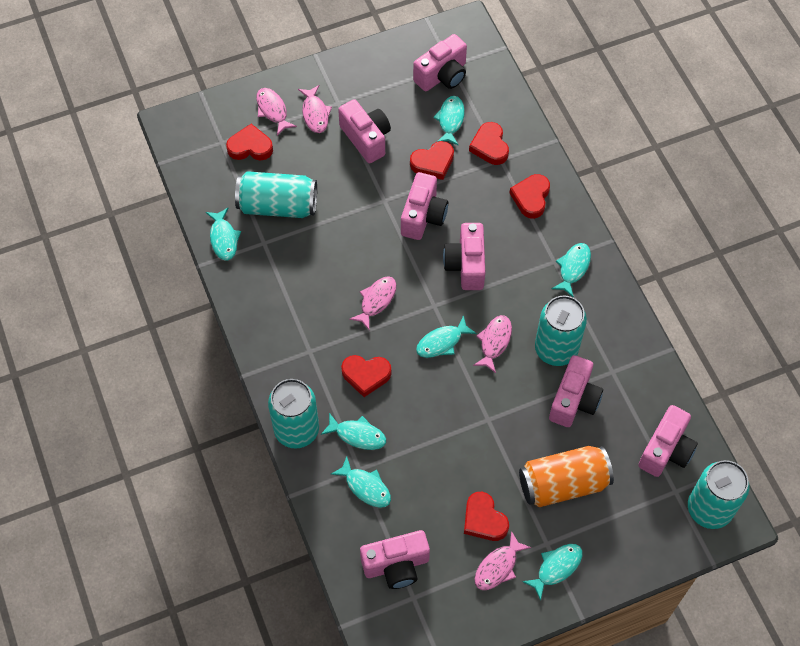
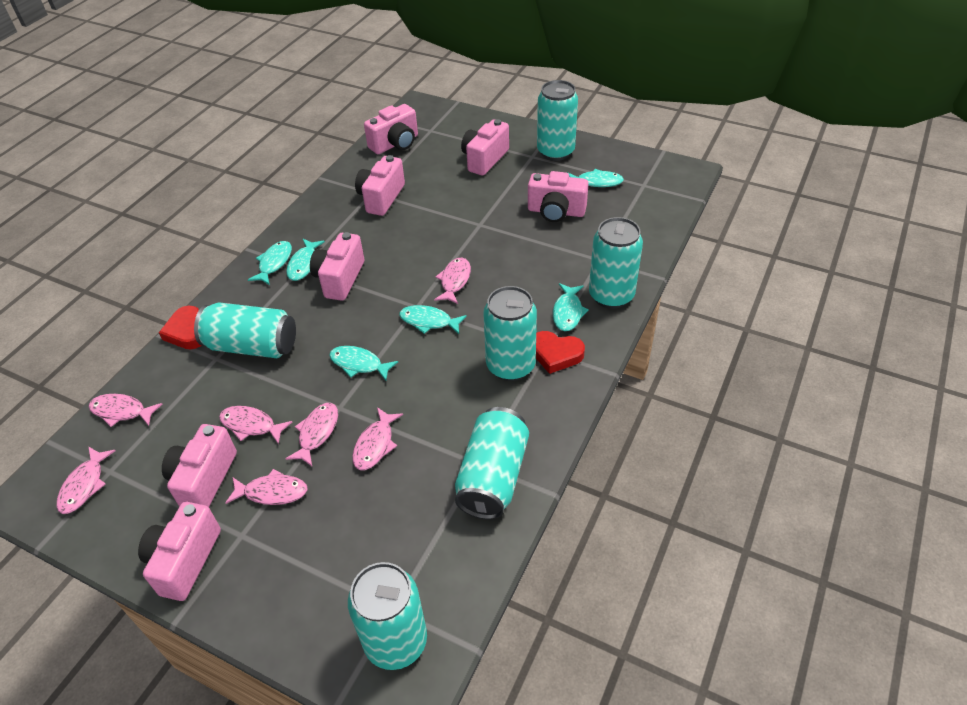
orange can: [519,446,614,507] = 1 -> none = 0
pink fish: [256,88,297,135] [298,85,332,133] [349,276,396,330] [473,315,512,373] [475,531,531,590] = 5 -> [57,446,116,514] [88,394,162,427] [219,406,292,444] [225,469,308,505] [285,403,338,466] [352,407,403,470] [434,258,471,304] = 7
red heart: [226,124,273,161] [341,355,391,397] [410,141,454,180] [464,492,509,541] [469,122,509,165] [509,174,550,219] = 6 -> [159,306,202,349] [536,331,585,374] = 2
turquoise can: [235,171,317,218] [268,379,319,449] [535,295,587,366] [688,460,749,529] = 4 -> [194,302,296,358] [348,562,427,670] [455,407,529,520] [483,286,537,381] [537,80,578,161] [589,217,643,309] = 6
turquoise fish: [206,208,241,261] [321,413,386,450] [331,457,391,508] [416,315,477,358] [433,96,465,145] [522,544,583,601] [552,243,591,298] = 7 -> [248,241,292,285] [286,239,325,281] [329,346,398,381] [399,305,467,334] [553,283,589,331] [567,169,624,187] = 6

